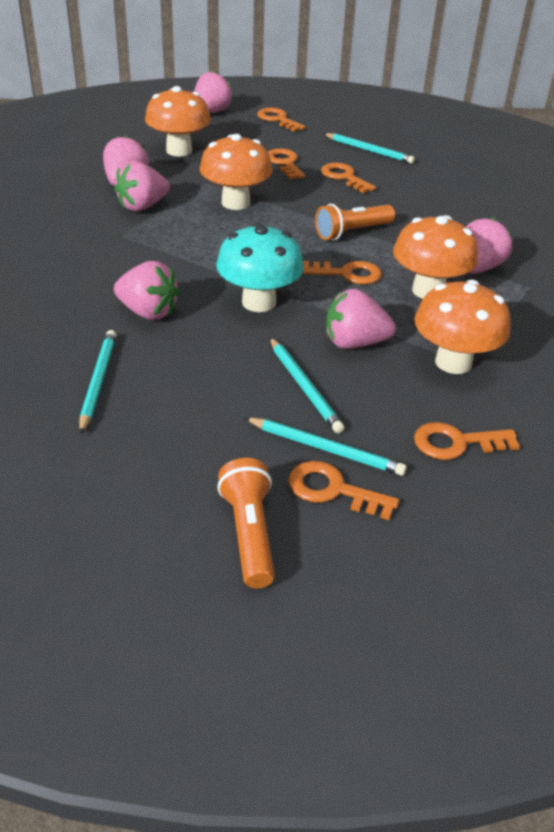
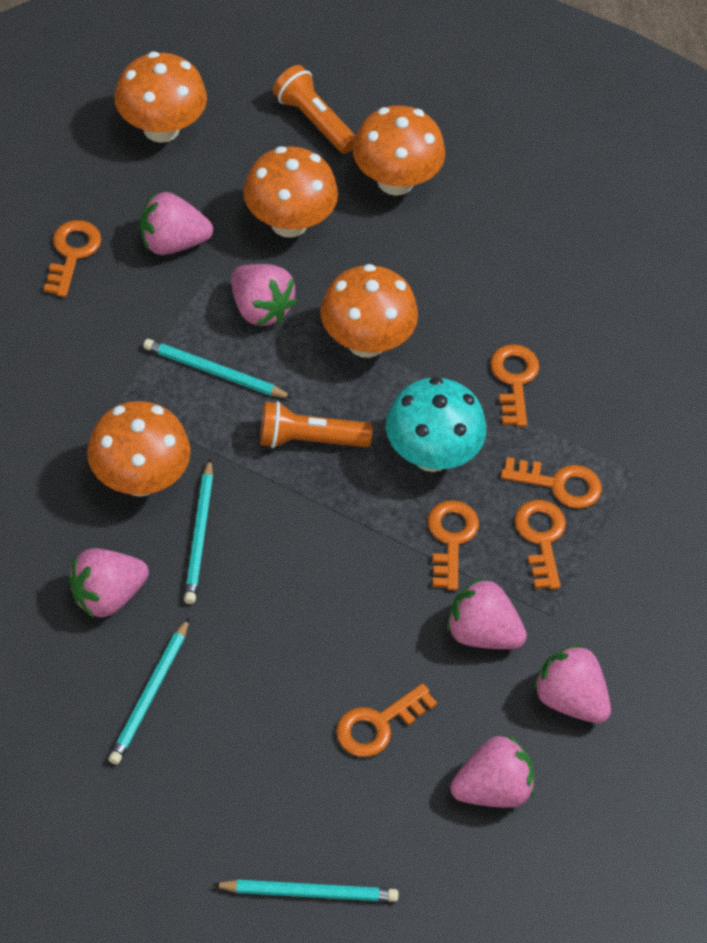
orange mushroom: [145,86,211,157] [200,134,273,210] [393,215,478,299] [415,279,510,374] = 4 -> [87,401,191,497] [114,51,207,143] [243,146,338,238] [320,264,418,358] [353,105,445,196] = 5

